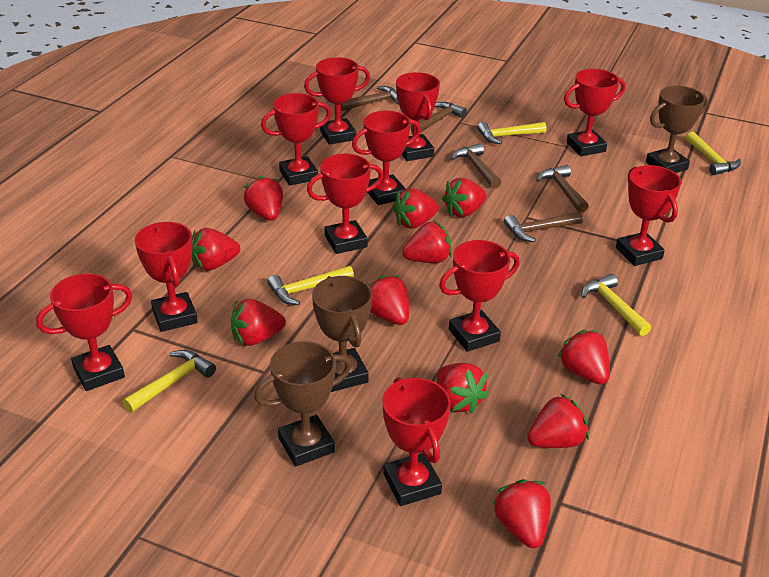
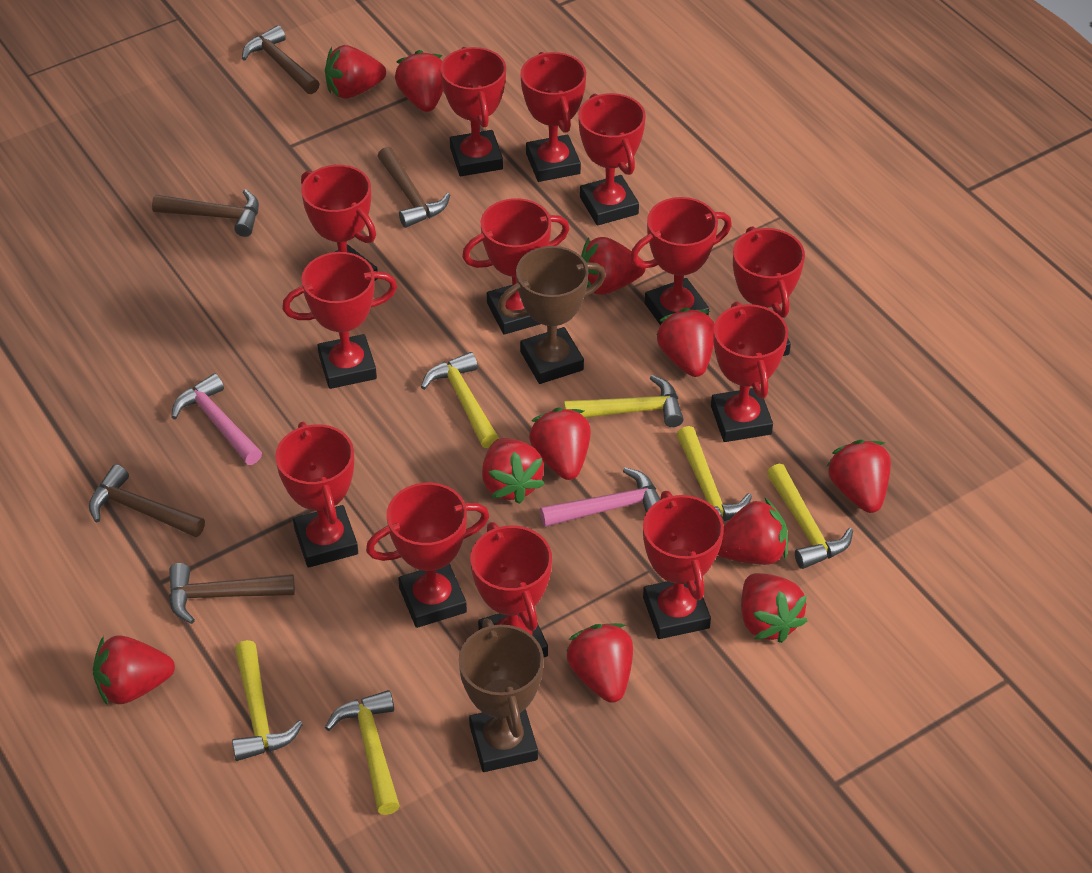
brown trophy: [254,341,351,466] [312,276,372,392] [646,86,708,173] = 3 -> [459,618,544,772] [498,246,606,384] = 2
pink hammer: none = 0 -> [171,373,262,465] [540,467,660,527] = 2
red trophy: [36,273,132,391] [135,222,198,332] [261,93,331,186] [304,57,370,145] [307,154,384,254] [352,111,421,205] [382,377,451,506] [396,72,440,161] [439,240,520,352] [564,69,626,156] [616,165,682,266] = 11 -> [275,422,358,568] [282,252,397,389] [301,165,378,281] [366,482,489,628] [440,47,506,176] [462,198,569,334] [471,522,552,657] [520,52,586,182] [578,93,646,225] [630,197,732,325] [643,491,724,639] [711,302,788,442] [733,226,805,356] = 13
yellow hammer: [123,350,216,412] [267,266,354,305] [477,122,547,144] [581,274,651,336] [686,132,741,175] = 5 -> [232,640,303,761] [325,690,400,815] [421,352,499,448] [564,375,684,427] [676,426,752,522] [767,463,853,569] = 6

